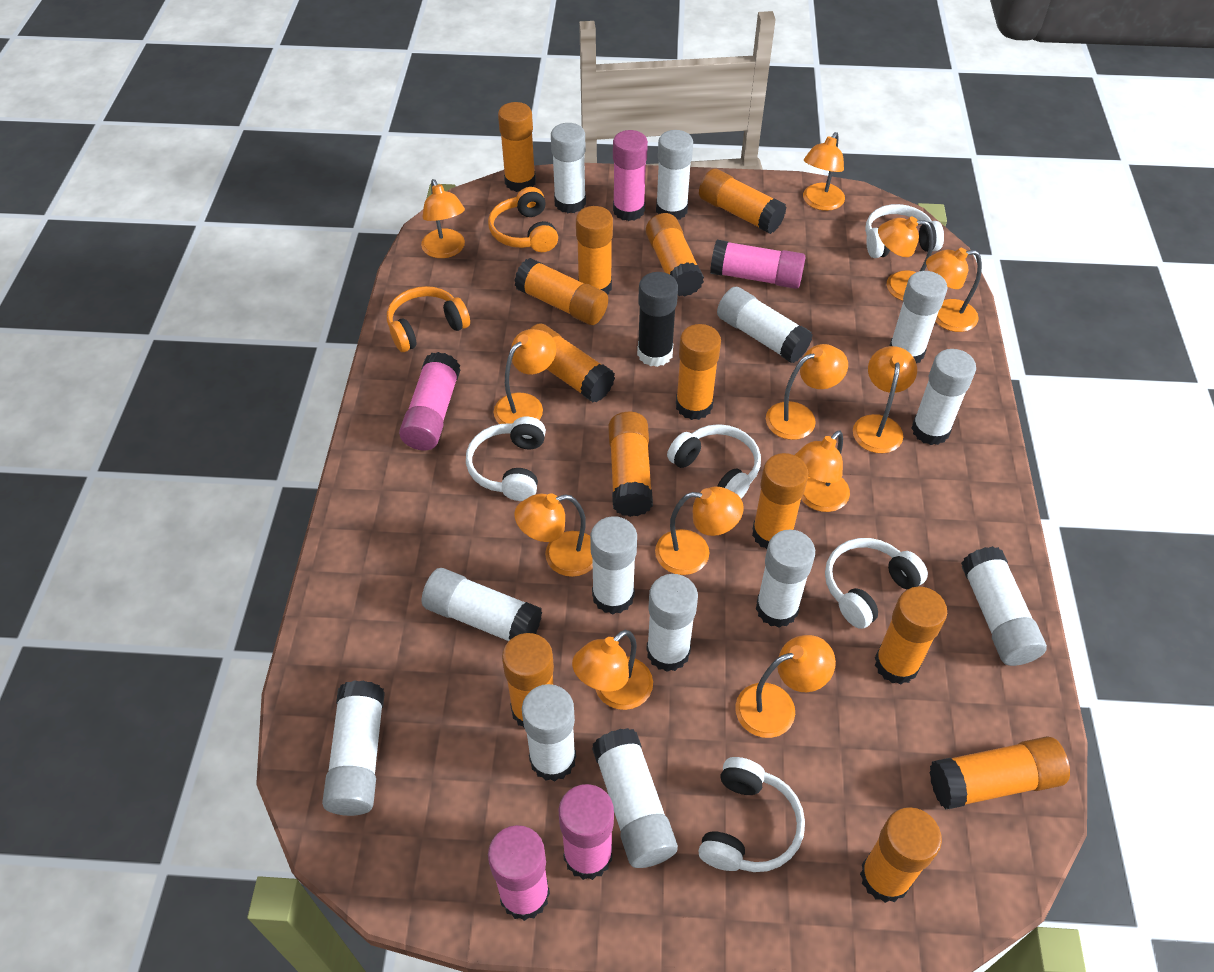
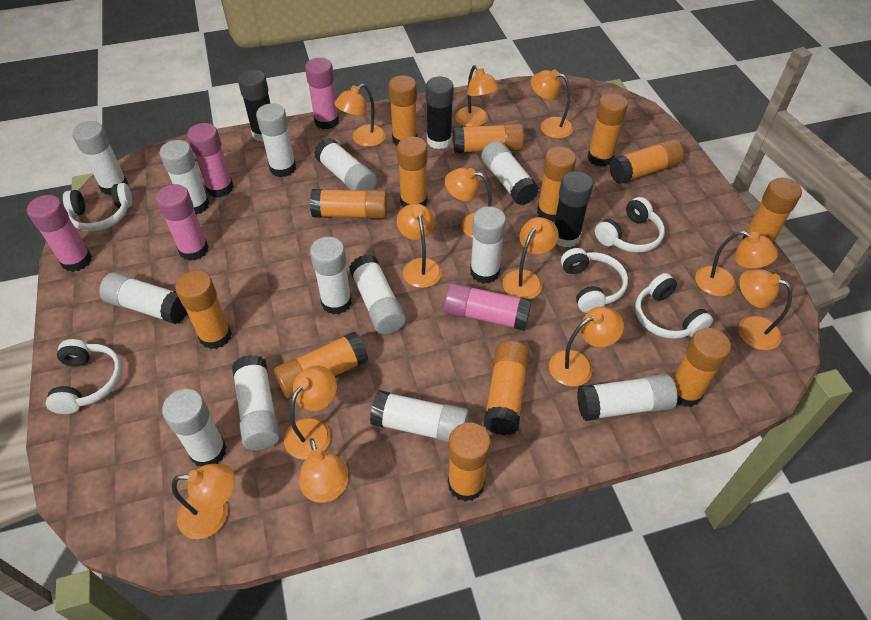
black glue stick: [637,272,678,367] = 1 -> [238,69,270,142] [426,77,454,149] [554,171,593,247] = 3
orange headphones: [387,286,470,352] [488,187,558,252] = 2 -> none = 0

